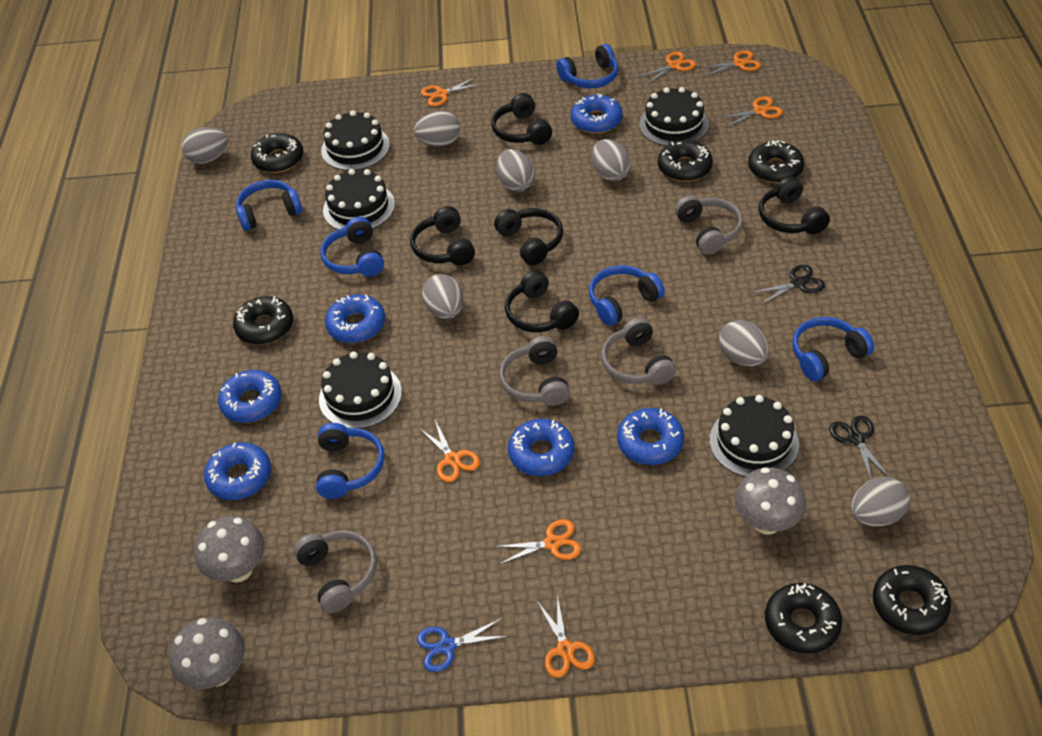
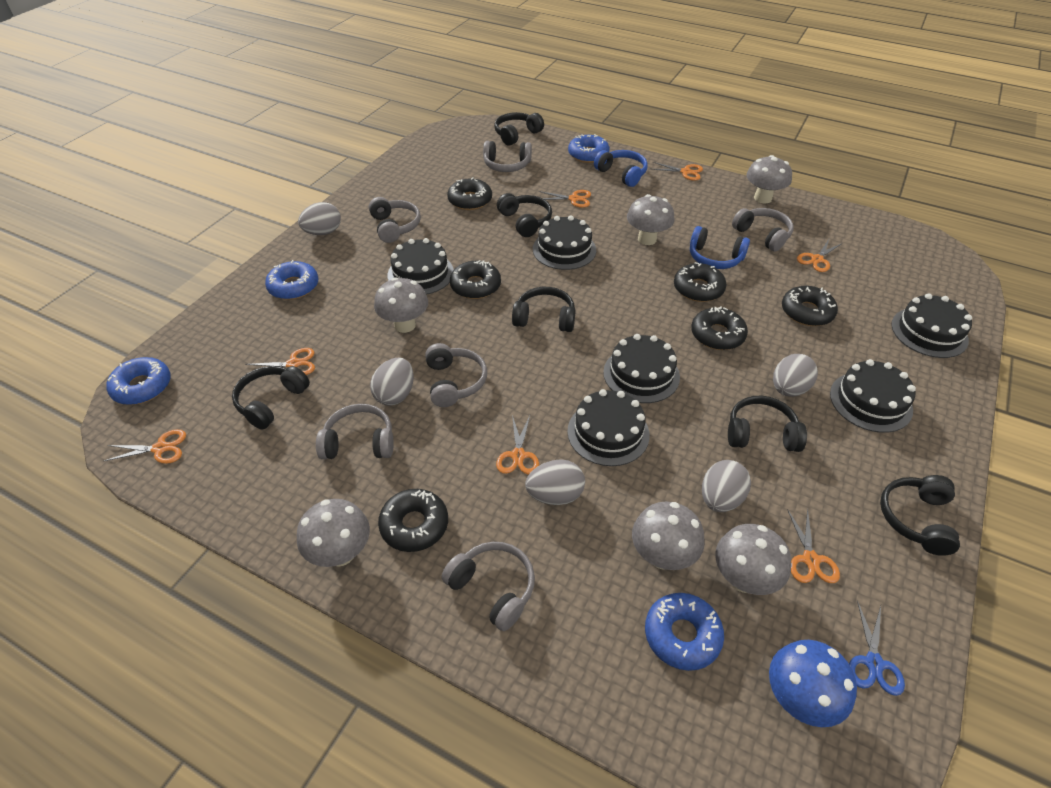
black cake: [319,351,402,429] [321,110,390,171] [323,169,395,230] [639,87,709,146] [710,395,799,477] = 5 -> [388,238,454,295] [533,215,596,270] [567,389,650,466] [603,334,680,403] [830,359,916,433] [891,293,972,358] = 6
black headphones: [410,206,475,265] [491,93,552,145] [494,208,563,266] [505,270,579,332] [759,176,830,234] = 5 -> [232,366,310,430] [494,112,544,146] [497,193,552,237] [512,287,576,332] [728,396,807,452] [880,475,960,556] = 6
black scissors: [751,265,825,305] [829,416,889,480] = 2 -> none = 0
blue donut: [204,442,271,500] [218,370,282,423] [325,294,385,343] [508,419,574,476] [571,93,622,134] [617,408,684,465] = 6 -> [106,357,171,405] [265,260,318,300] [568,134,610,163] [645,593,724,671] = 4
blue headphones: [236,180,302,231] [316,423,385,499] [320,217,384,276] [557,44,619,88] [589,265,665,326] [792,317,874,381] = 6 -> [594,150,648,187] [690,226,750,269] = 2
blue mushroom: none = 0 -> [769,640,857,727] = 1
grey egg: [182,127,228,164] [414,111,460,147] [422,274,463,319] [497,149,535,192] [592,139,631,181] [719,320,769,366] [851,476,910,527] = 7 -> [298,202,341,235] [370,358,414,406] [525,459,585,505] [702,460,751,512] [773,354,818,397] = 5
grey headphones: [294,530,377,613] [499,336,570,406] [601,317,676,385] [675,195,743,255] = 4 -> [316,404,394,459] [369,197,421,243] [425,343,487,407] [442,542,535,631] [483,141,532,172] [732,208,794,252] = 6
grey mushroom: [170,617,245,690] [194,516,265,583] [735,467,806,535] = 3 -> [297,499,370,567] [374,277,428,333] [627,194,674,245] [632,502,705,570] [715,524,791,595] [746,155,792,204] = 6

